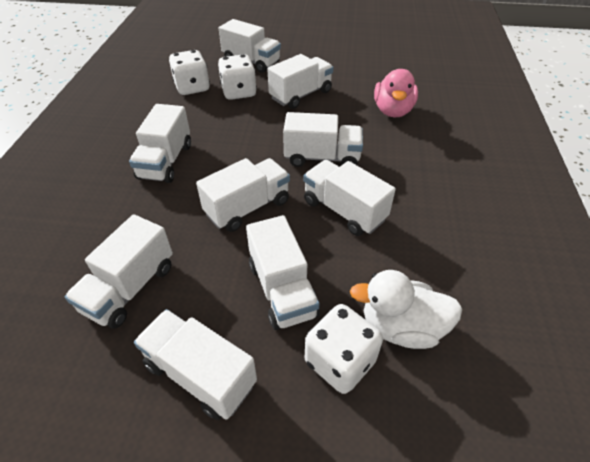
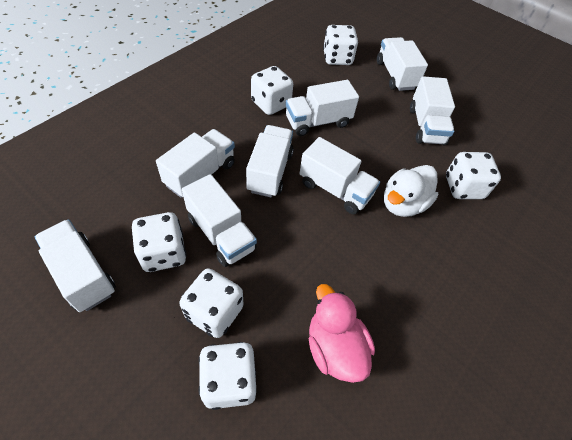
white dice: [169,50,210,95] [218,54,257,100] [305,304,383,394] = 3 -> [132,212,187,272] [179,268,244,338] [199,342,256,410] [251,66,293,115] [323,25,358,65] [446,152,501,199] = 6
white truck: [65,214,173,329] [129,104,191,183] [134,309,257,420] [196,158,290,232] [219,19,281,73] [246,215,320,330] [267,54,333,109] [283,112,363,167] [303,160,396,236] = 9 -> [35,219,116,312] [156,129,235,198] [182,174,257,267] [246,125,294,198] [285,80,359,136] [299,137,380,214] [377,37,428,91] [410,76,455,145] = 8

